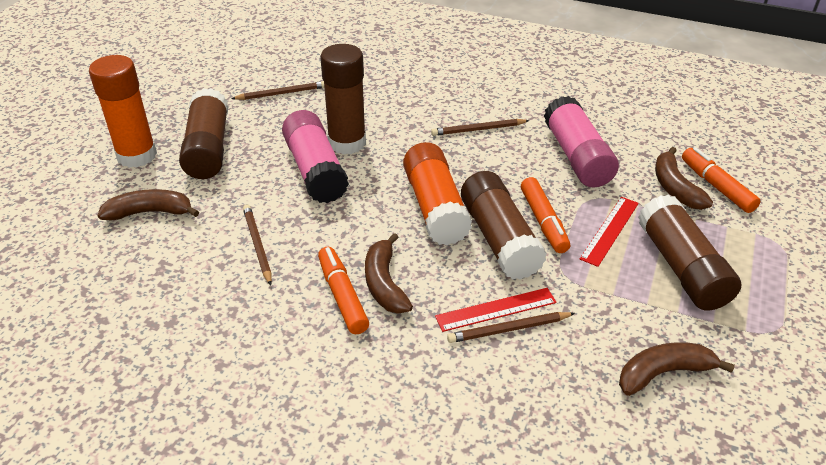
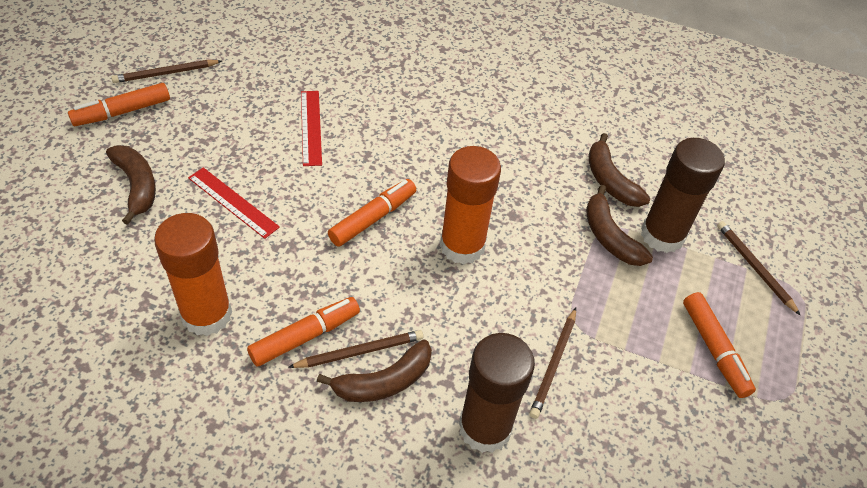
brown glue stick: [179,88,228,179] [320,44,366,155] [461,171,547,280] [638,194,741,311] = 4 -> [459,333,535,453] [641,138,725,253] = 2
orange marker: [318,247,369,334] [521,177,570,253] [682,147,760,213] = 3 -> [68,83,170,126] [247,297,360,366] [328,179,416,247] [683,292,756,398] = 4
pink glue stick: [282,110,349,203] [544,96,619,188] = 2 -> none = 0

